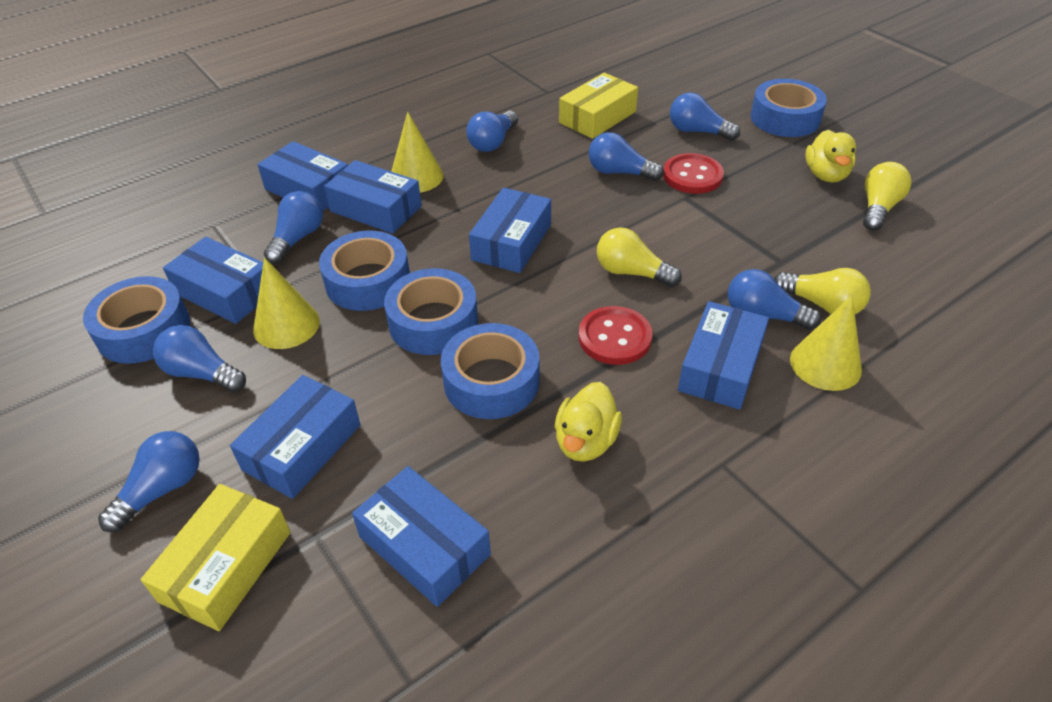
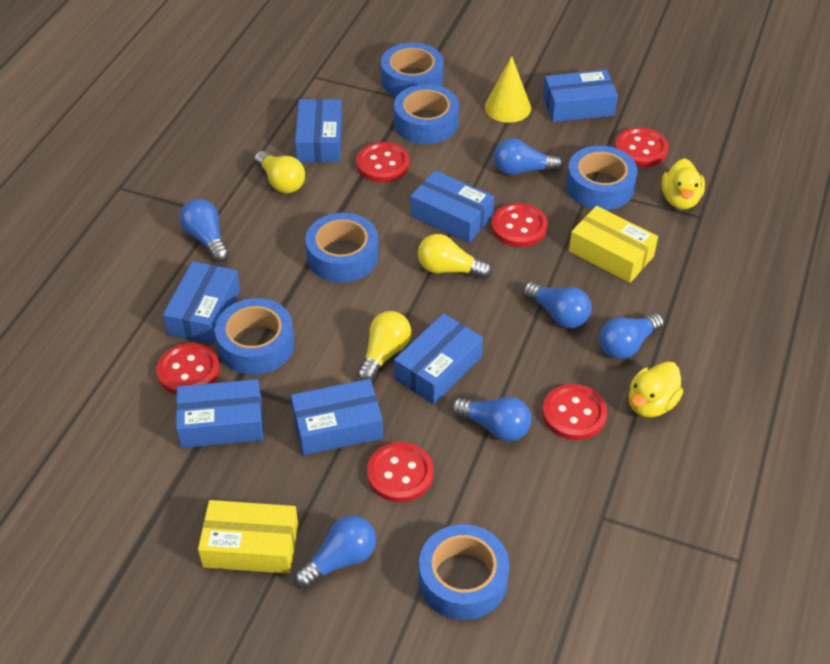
blue light bulb: [98,431,200,532] [153,325,246,392] [264,191,323,264] [466,111,518,152] [589,132,664,181] [670,93,740,141] [728,269,821,330] = 7 -> [180,199,229,262] [295,516,376,589] [451,397,531,441] [494,138,563,175] [523,282,592,328] [599,313,664,359] = 6
blue tape: [83,276,190,364] [319,231,410,311] [384,268,478,355] [441,323,539,419] [751,79,827,137] = 5 -> [215,298,295,375] [305,213,379,282] [381,43,444,97] [394,84,459,144] [419,524,509,620] [566,146,638,210] = 6
red button: [579,306,653,365] [663,153,724,194] = 2 -> [156,343,220,395] [356,142,409,182] [367,442,433,502] [491,203,547,247] [542,384,607,440] [615,127,668,167] = 6
yellow cone: [253,258,320,349] [391,112,443,193] [790,296,862,391] = 3 -> [485,56,531,123] = 1

